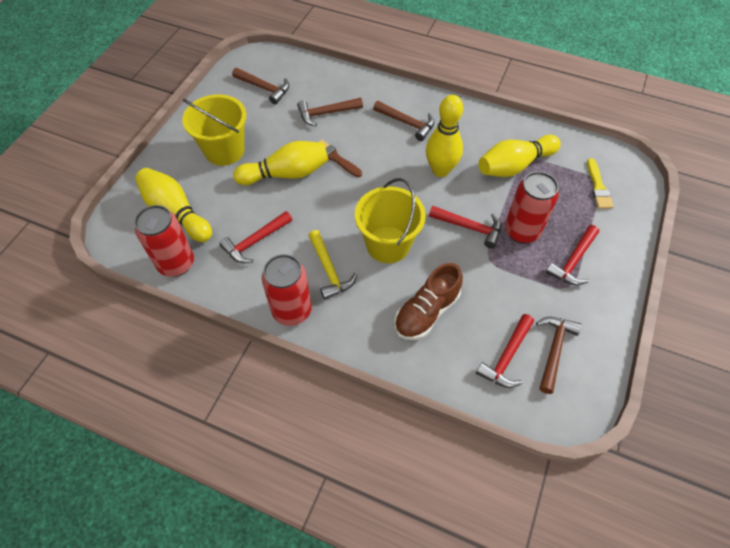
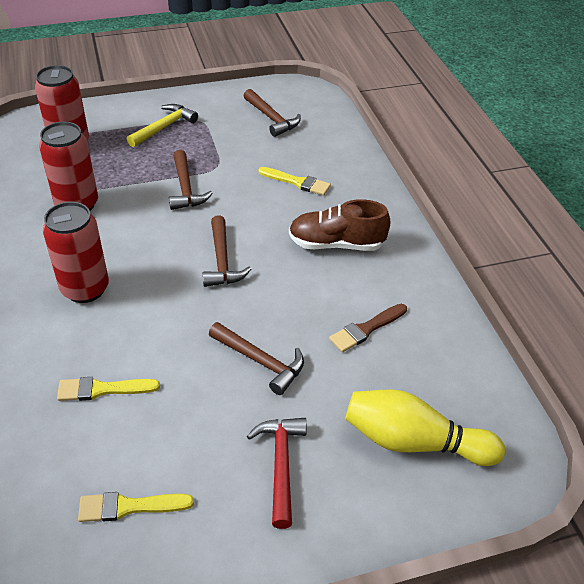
red hammer: [219,211,292,263] [429,206,501,248] [476,314,534,388] [545,225,599,285] = 4 -> [247,418,307,529] = 1
yellow bowling pin: [135,168,212,242] [233,141,329,185] [426,95,463,177] [478,135,561,177] = 4 -> [345,389,505,466] = 1
yellow brush: [587,158,614,209] = 1 -> [57,377,160,401] [78,492,194,522] [258,167,331,196] = 3
yellow bucket: [182,94,246,166] [355,178,426,263] = 2 -> none = 0

